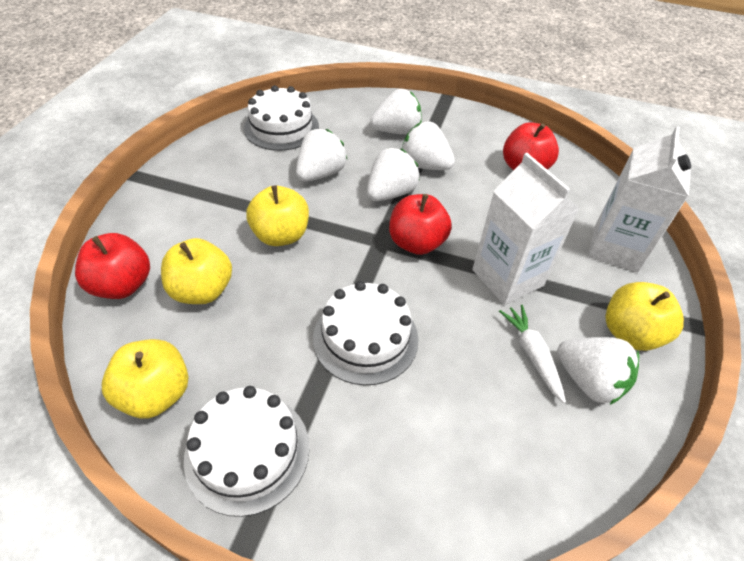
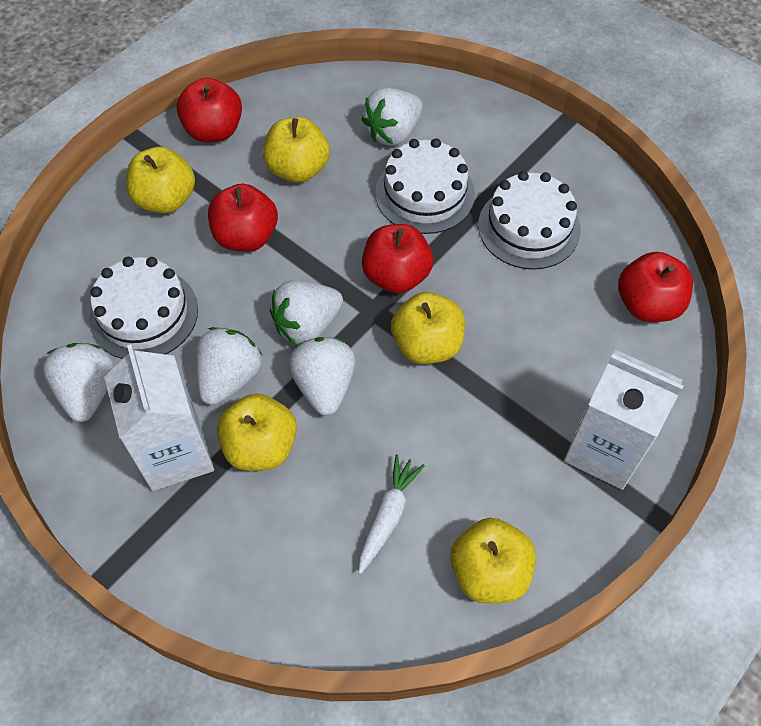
red apple: [75,233,150,299] [389,194,452,255] [503,122,559,170] = 3 -> [176,78,242,142] [208,184,278,252] [362,224,433,293] [618,252,693,322] = 4
yellow apple: [102,339,188,419] [161,238,232,304] [246,185,309,246] [605,282,684,351] = 4 -> [126,147,195,214] [217,394,297,471] [263,117,330,183] [391,292,465,364] [450,518,536,603] = 5

